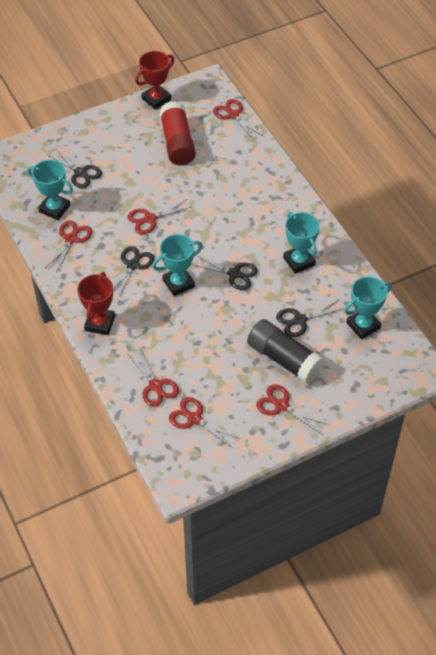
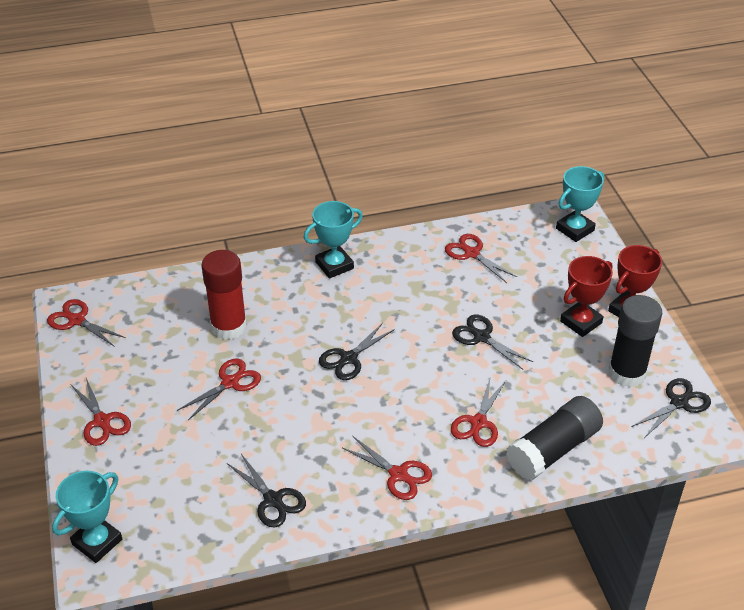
black glue stick: [247,319,324,384] = 1 -> [506,396,603,480] [608,295,662,387] = 2
turquoise trophy: [27,160,73,220] [152,234,203,296] [283,212,320,274] [344,276,392,339] = 4 -> [52,471,122,563] [304,201,363,278] [556,166,604,242] = 3

